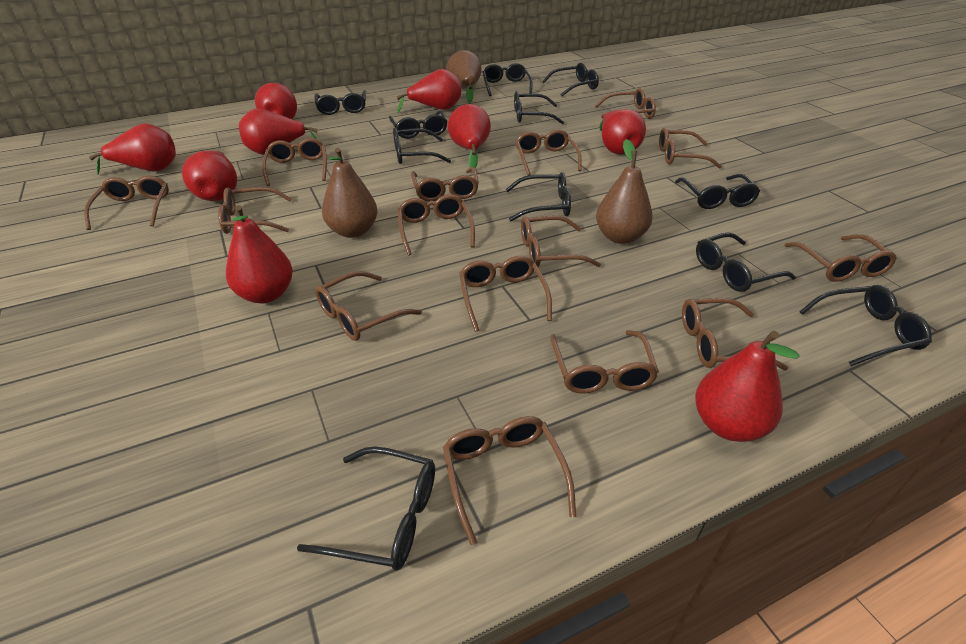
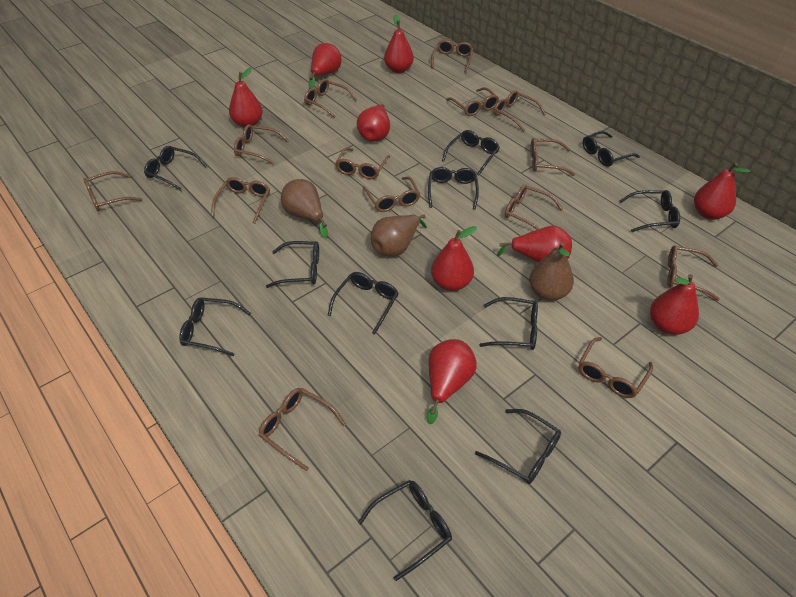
brown glasses: [84,175,169,230] [218,187,292,234] [262,138,327,186] [315,271,422,341] [398,194,475,255] [411,167,479,202] [443,416,576,545] [459,256,552,332] [515,129,582,175] [521,216,601,267] [550,330,659,394] [595,88,656,119] [659,128,722,169] [682,298,788,371] [785,234,897,282] = 15 -> [83,171,142,212] [211,177,270,224] [234,124,288,165] [259,388,346,471] [304,79,357,118] [336,147,390,179] [363,177,420,212] [431,40,473,73] [446,87,499,116] [494,90,546,131] [505,184,563,230] [530,138,575,176] [578,337,653,398] [667,245,720,301] = 14

